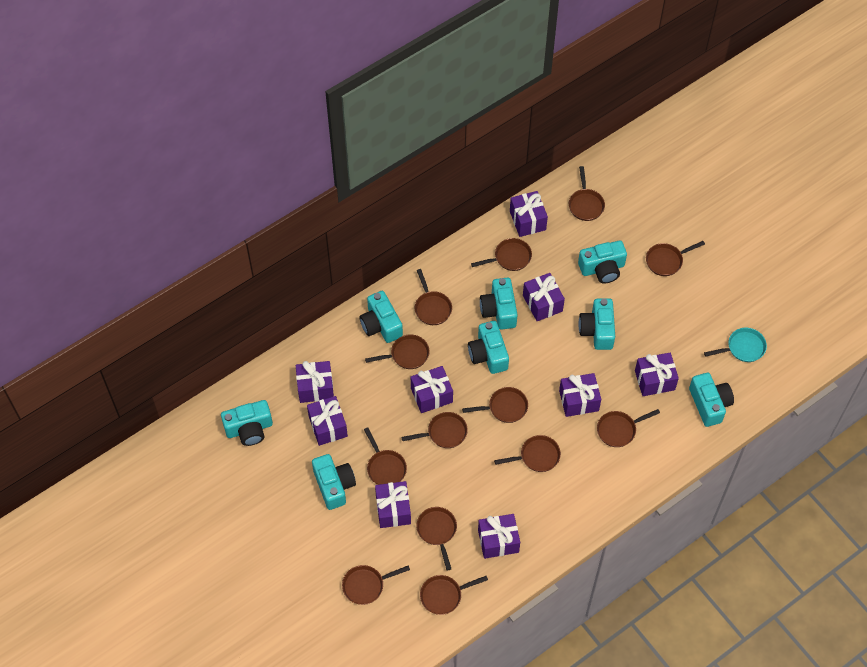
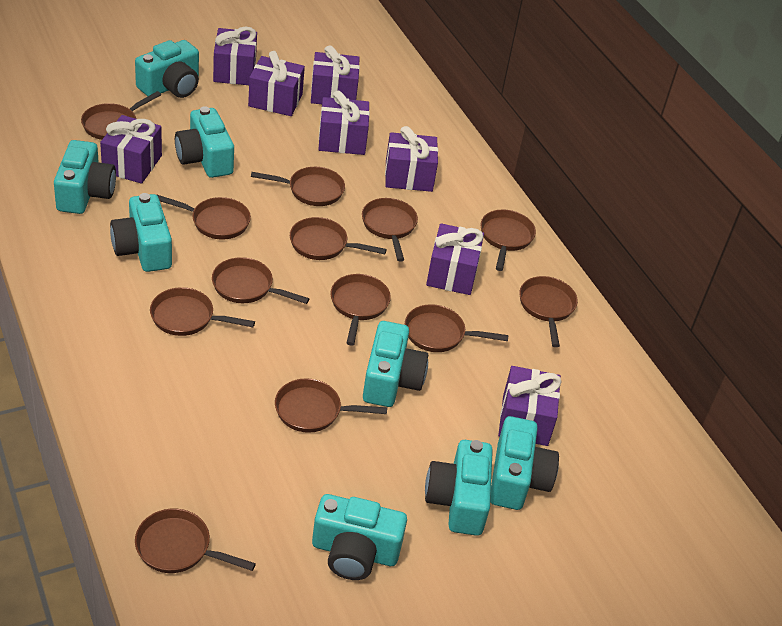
purple gift: [296,361,334,403] [307,396,348,446] [375,481,411,528] [411,366,453,413] [478,514,520,559] [510,191,548,237] [523,273,565,321] [559,373,601,417] [635,353,679,396] = 9 -> [100,115,162,184] [213,27,257,85] [248,51,305,116] [311,45,360,104] [318,91,370,155] [385,126,438,192] [426,223,484,295] [498,366,562,446] = 8
turquoise pan: [704,328,767,362] = 1 -> none = 0

